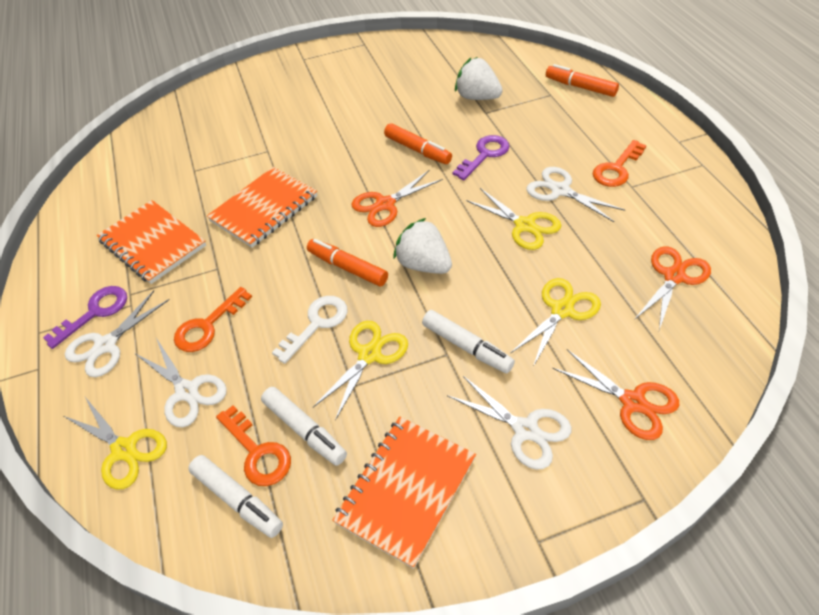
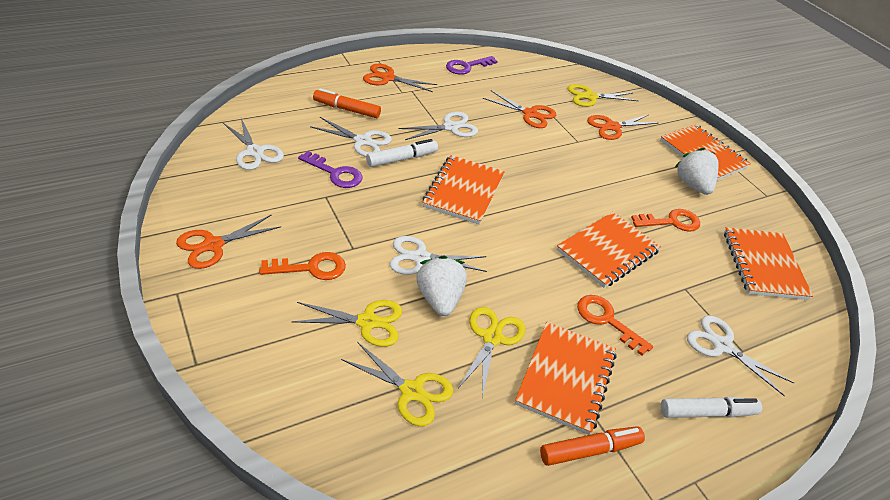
orange marker: [307,239,388,287] [384,123,452,164] [546,64,619,97] = 3 -> [313,88,381,118] [540,426,645,466] = 2
orange notebook: [96,200,206,284] [207,167,317,248] [332,417,476,569] = 3 -> [422,155,505,225] [515,322,616,435] [557,212,661,288] [660,124,751,180] [724,227,813,300] = 5
orange scissors: [352,170,443,227] [552,349,679,440] [634,246,711,330] = 3 -> [176,215,281,269] [363,64,437,92] [483,90,556,128] [587,115,659,140] = 4
white key: [272,296,348,364] = 1 -> none = 0
white marker: [188,455,283,538] [261,387,347,466] [422,310,515,373] = 3 -> [366,139,438,167] [660,397,762,418] = 2
white scissors: [65,290,170,377] [136,338,227,427] [447,376,572,469] [526,167,625,222] = 4 -> [223,119,284,170] [310,117,392,157] [390,236,487,275] [398,112,478,140] [687,315,794,397] = 5

